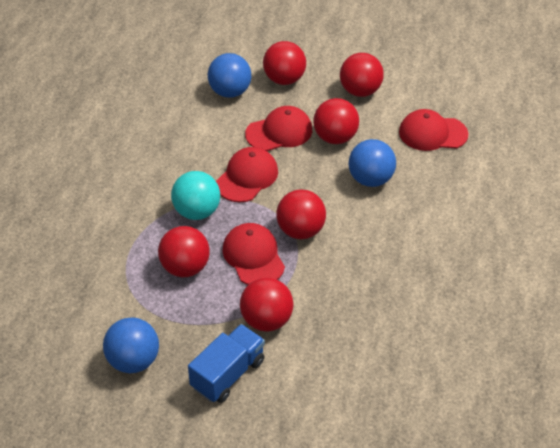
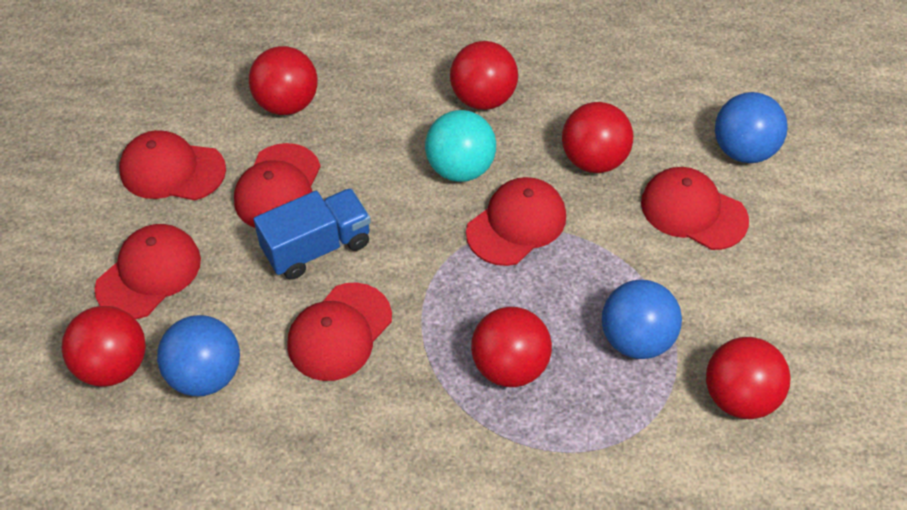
red cap: [216,147,278,202] [223,223,285,285] [245,106,312,151] [399,109,468,151] = 4 -> [95,224,201,319] [119,130,226,200] [234,143,321,228] [287,282,392,381] [466,177,566,266] [641,167,749,250] = 6

